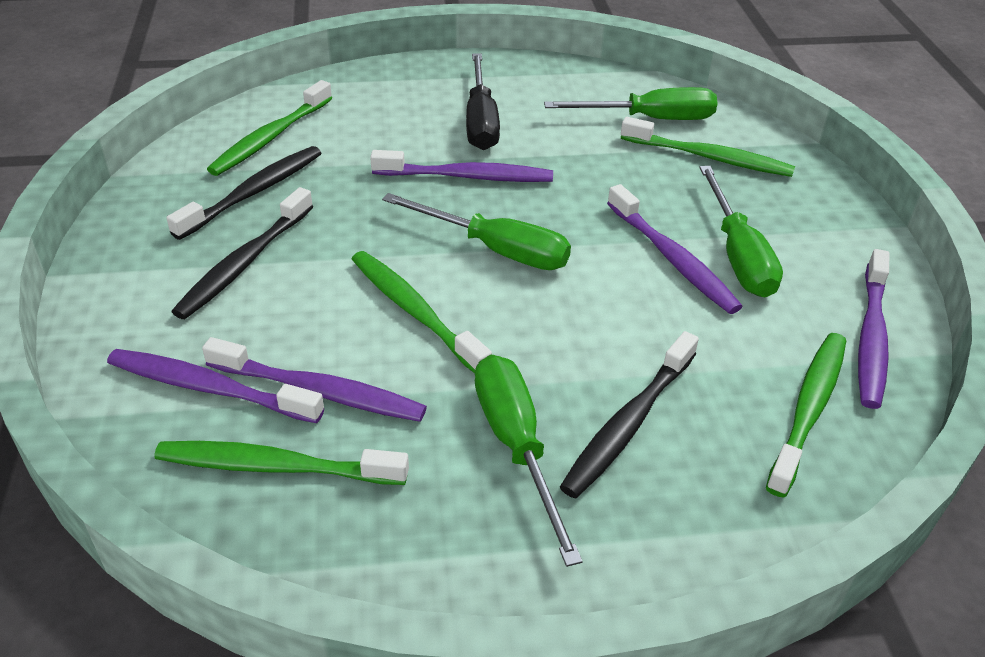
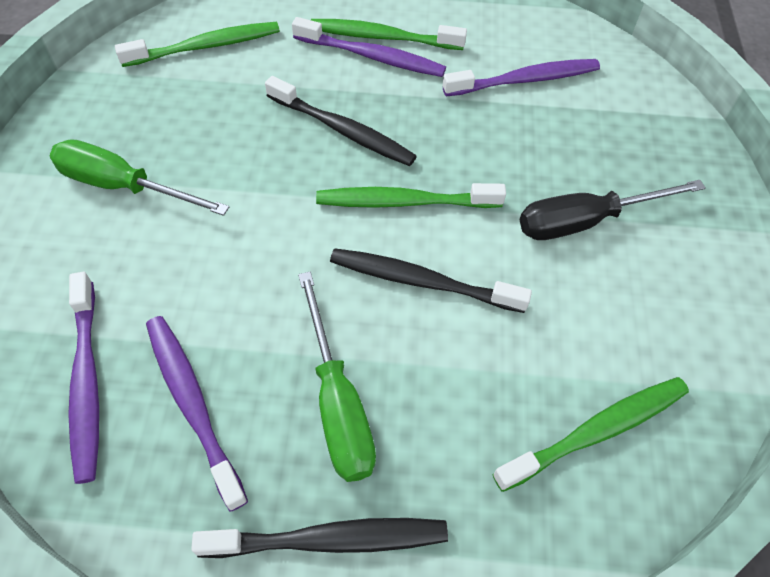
green screwdriver: [382,193,571,270] [475,355,583,567] [544,87,718,120] [699,166,783,298] = 4 -> [50,139,229,216] [298,272,376,482] = 2
green toothbrush: [154,441,409,485] [207,80,332,176] [352,251,492,373] [621,117,795,177] [766,333,846,497] = 5 -> [115,22,280,67] [311,19,467,50] [316,183,506,208] [493,377,689,492] = 4
purple toothbrush: [107,349,324,423] [202,337,427,422] [370,150,553,182] [607,184,743,314] [858,249,890,409] = 5 -> [68,272,99,484] [146,316,248,512] [292,17,446,77] [443,59,600,96] = 4

